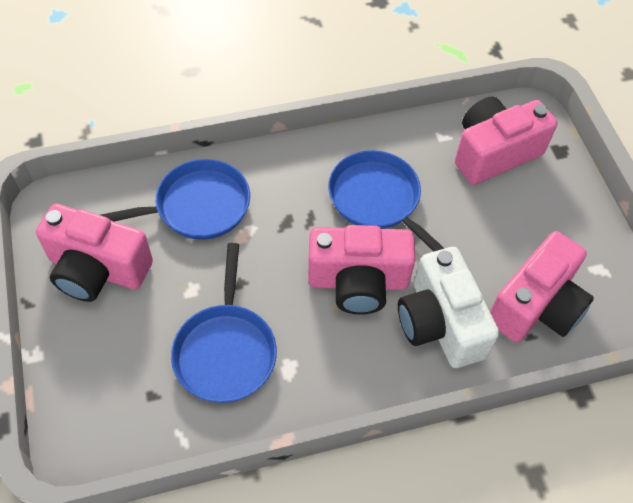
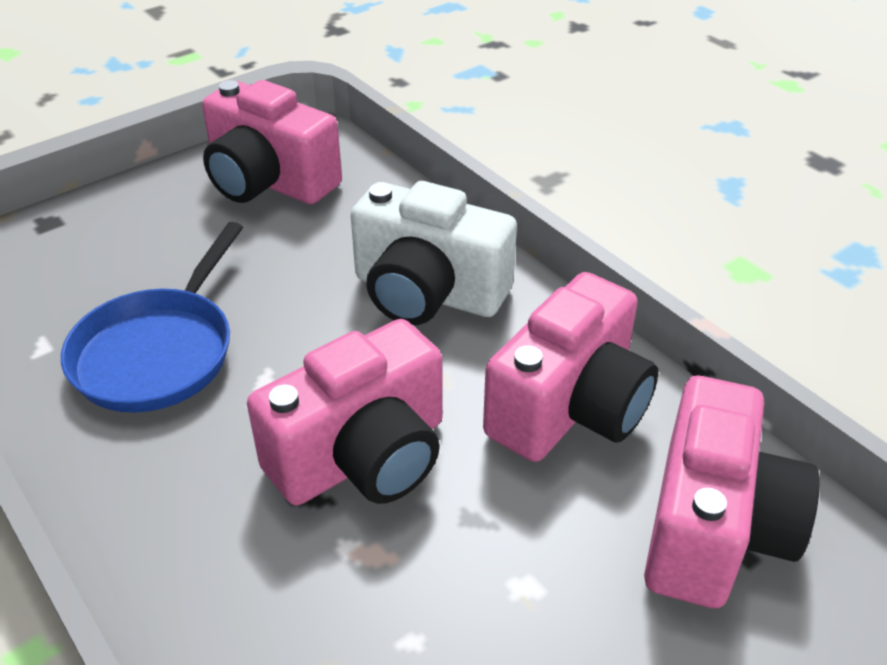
blue pan: [101,159,250,240] [171,243,277,403] [328,150,445,252] = 3 -> [61,222,243,413] = 1

